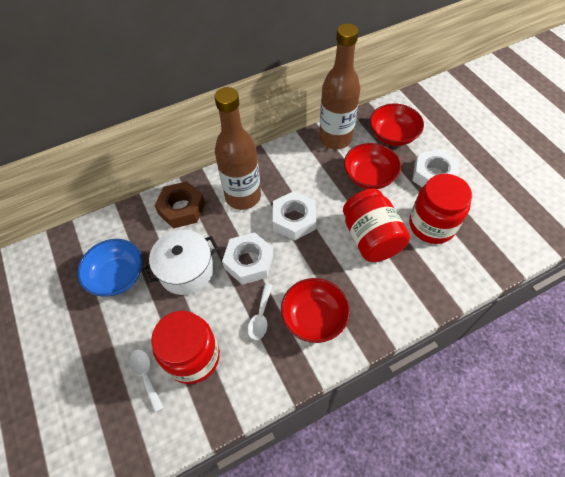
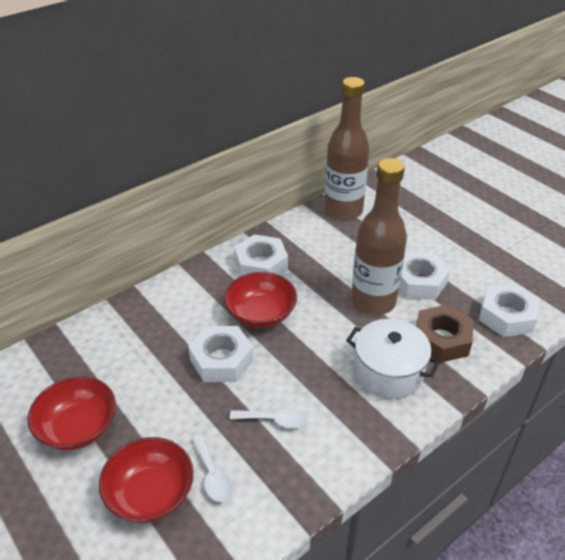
blue bowl: [77,239,143,296] = 1 -> none = 0
red jar: [151,311,220,384] [343,189,410,262] [409,174,472,244] = 3 -> none = 0
white nut: [222,232,274,285] [273,191,316,241] [412,149,459,187] = 3 -> [188,326,254,382] [234,234,288,276] [399,251,450,300] [479,283,540,337] = 4

